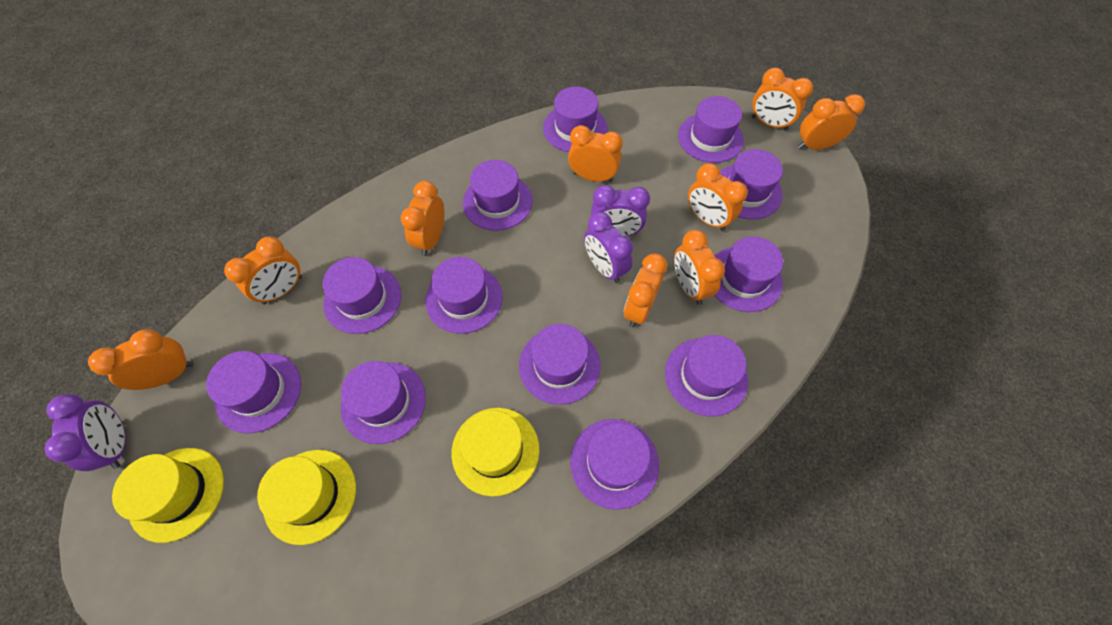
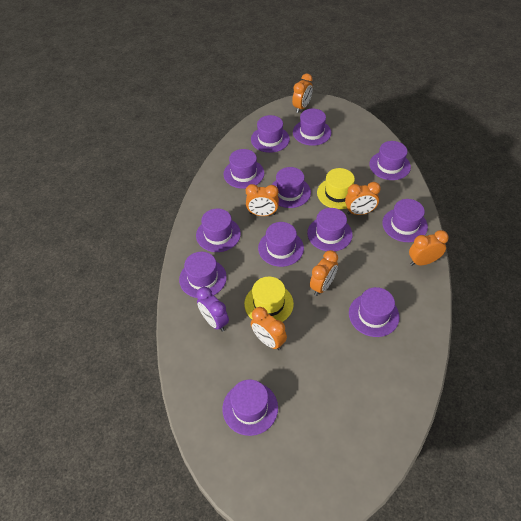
orange clock: [88,329,194,390] [224,236,302,304] [401,181,444,256] [568,125,623,182] [624,253,667,328] [674,230,725,305] [688,163,748,231] [751,68,813,131] [798,94,865,150] = 9 -> [246,184,279,216] [251,307,287,350] [292,74,313,113] [310,250,338,296] [345,182,381,215] [409,230,449,266] = 6
purple clock: [44,394,126,471] [584,212,633,283] [591,185,650,236] = 3 -> [197,287,229,332] = 1
yellow hat: [112,448,224,543] [257,450,356,545] [452,408,540,497] = 3 -> [244,277,294,322] [317,168,355,209] = 2

